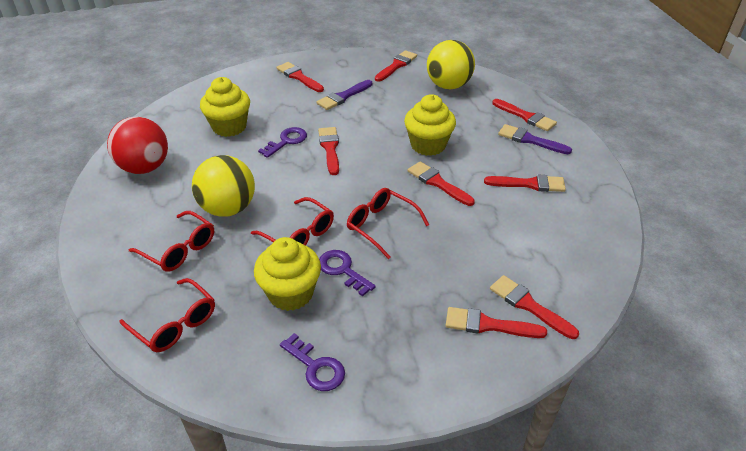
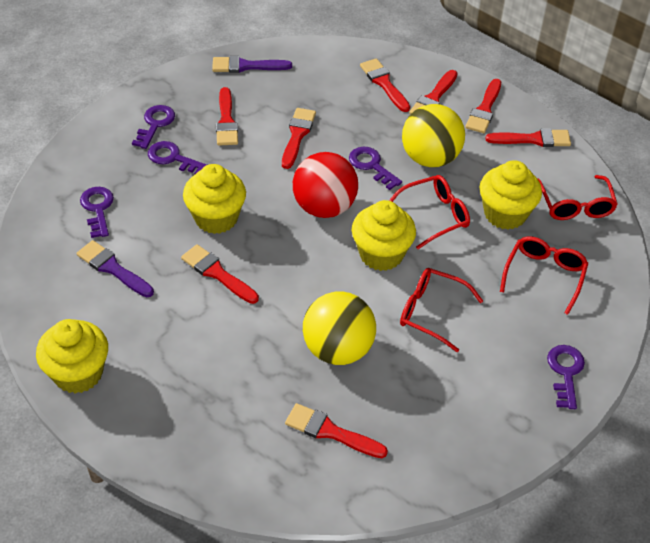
purple key: [258,127,307,158] [280,333,345,391] [319,250,376,297] = 3 -> [80,187,114,238] [132,105,175,149] [148,141,207,175] [349,146,402,190] [547,345,585,409] = 5
yellow cupcake: [200,77,250,137] [254,237,321,311] [404,94,456,156] = 3 -> [36,319,108,394] [183,164,246,234] [352,200,416,271] [480,160,542,230] = 4

